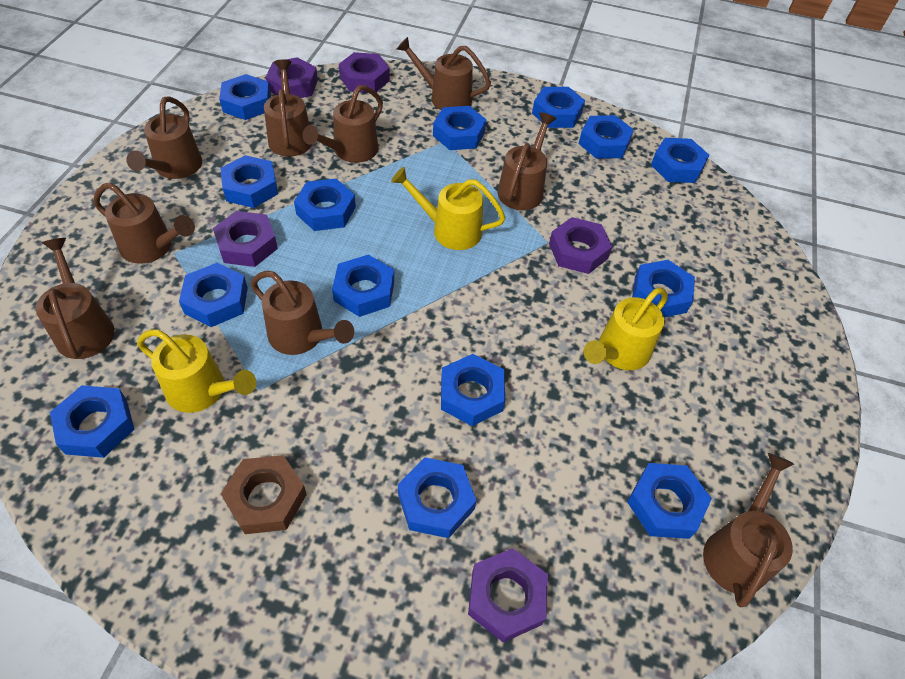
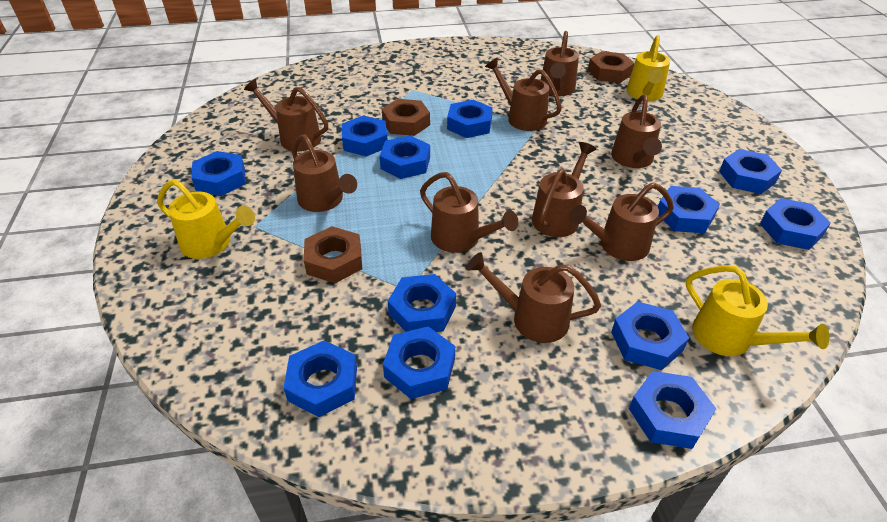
blue nut: [50,385,135,458] [179,263,248,327] [219,74,271,120] [220,155,278,208] [294,179,356,231] [332,255,394,317] [398,457,477,538] [433,106,487,150] [441,354,506,426] [532,87,585,128] [579,115,634,159] [627,463,712,539] [632,260,695,317] [651,138,709,183] = 14 -> [191,151,246,196] [284,340,357,417] [342,116,388,157] [380,136,430,179] [383,326,455,399] [388,274,456,332] [447,100,493,138] [611,301,689,370] [629,371,716,449] [658,186,720,233] [719,149,782,194] [760,198,831,250] = 12
brown nut: [221,455,307,534] = 1 -> [304,226,362,283] [382,99,430,136] [588,51,634,83] = 3
purple nut: [213,211,278,267] [266,57,318,98] [339,52,390,93] [468,548,548,643] [549,217,612,274] = 5 -> none = 0

